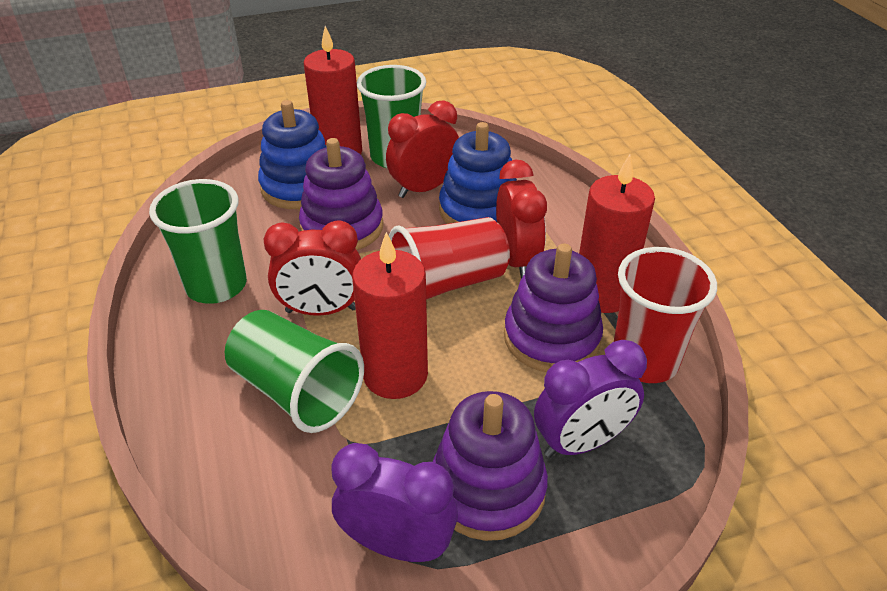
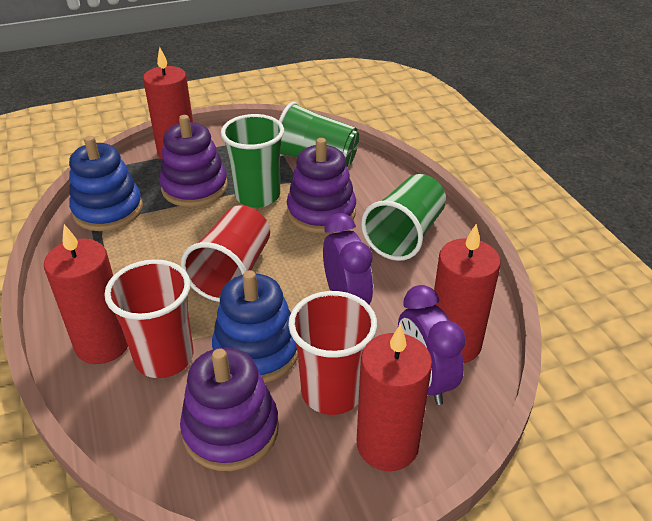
red candle: [304,26,362,154] [352,232,428,399] [579,154,655,313] = 3 -> [44,224,128,364] [143,47,193,160] [357,324,432,471] [434,224,501,363] = 4
red clock: [264,220,361,316] [386,100,459,198] [496,160,547,279] = 3 -> none = 0
red cup: [389,217,510,300] [614,247,717,383] = 2 -> [104,259,194,378] [181,205,270,302] [288,291,377,415] = 3

